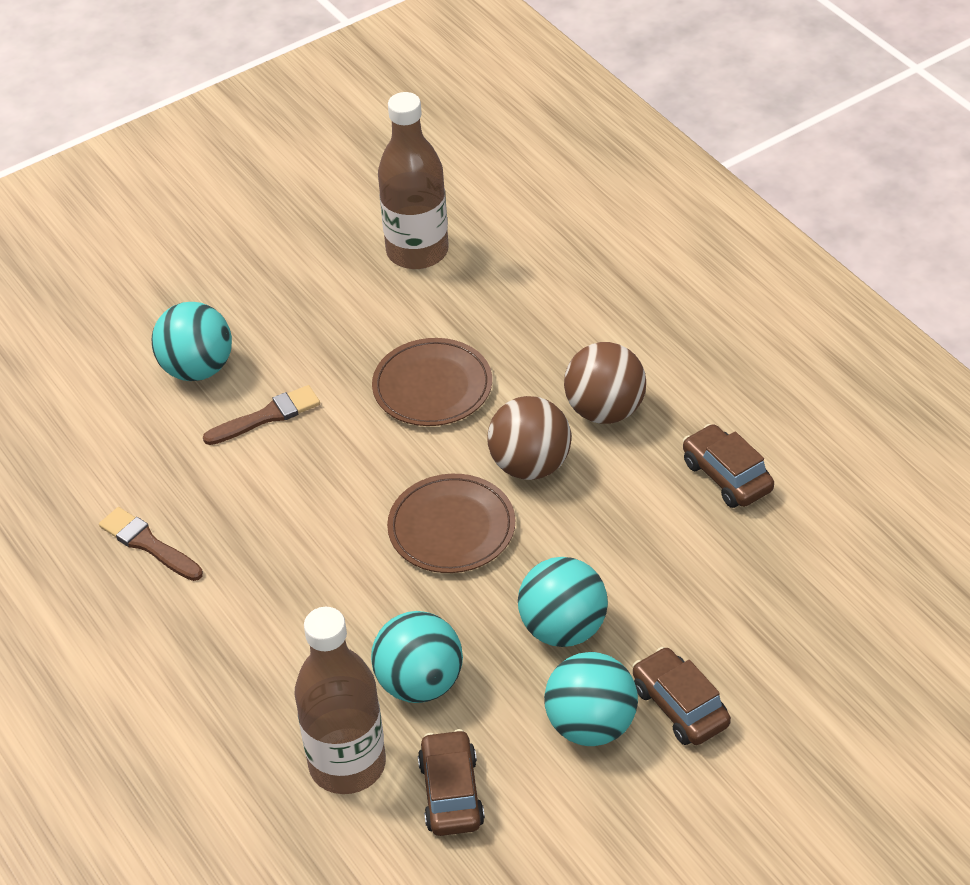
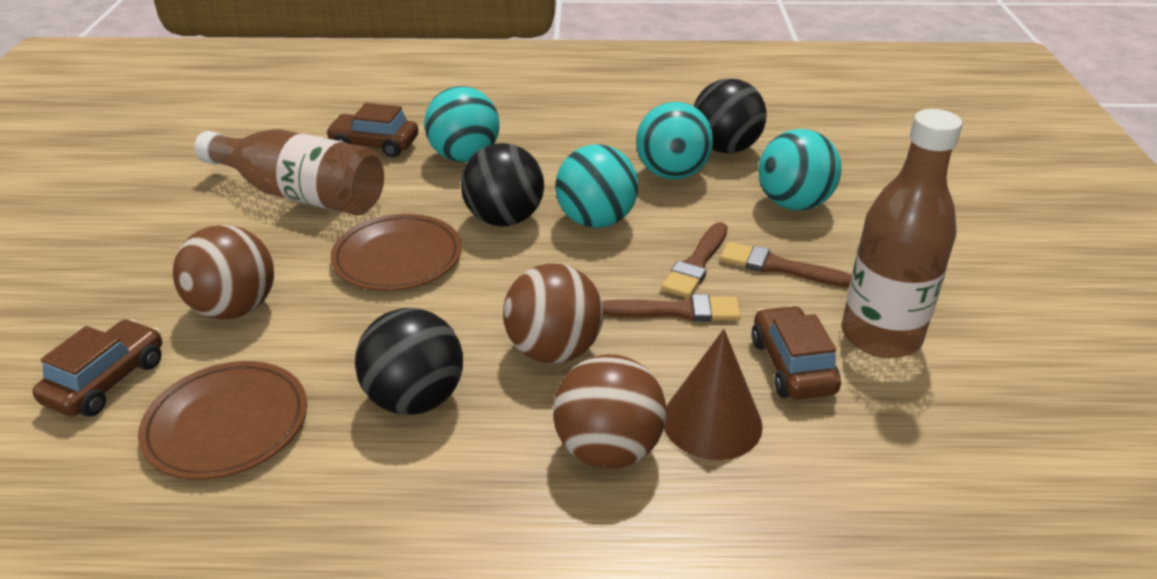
black ball: none = 0 -> [355,308,463,415] [461,143,544,227] [694,78,767,153] = 3
brown ball: [488,396,571,480] [564,342,646,424] = 2 -> [173,225,274,319] [503,263,603,364] [553,354,666,469] = 3
brown brush: [99,507,203,581] [203,385,320,445] = 2 -> [602,294,741,322] [661,222,728,298] [720,242,852,288] = 3
brown cone: none = 0 -> [664,329,763,460] = 1

